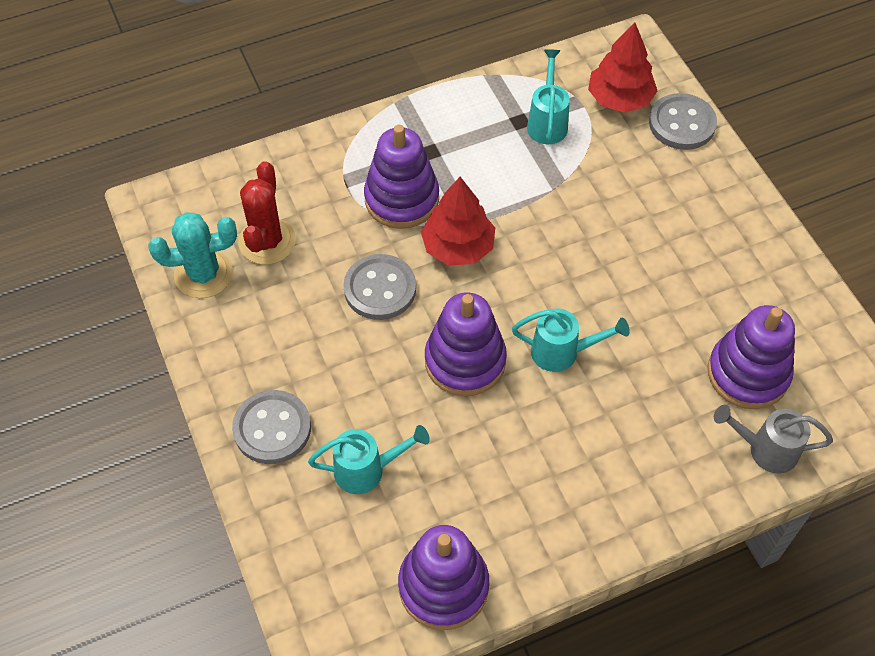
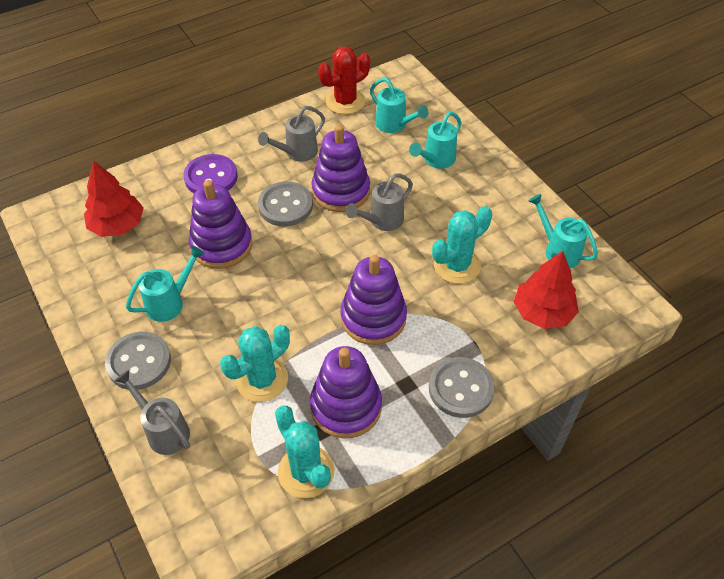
grey watering can: [714,405,833,473] = 1 -> [114,370,190,455] [258,106,325,162] [346,174,413,231] = 3
purple button: none = 0 -> [183,154,238,193] = 1
turquoise cactus: [148,212,237,298] = 1 -> [220,325,290,402] [275,406,335,498] [432,206,492,284] = 3
turquoise watering can: [308,425,430,494] [512,309,630,372] [527,49,570,144] = 3 -> [126,246,205,322] [370,78,428,133] [409,112,461,169] [528,194,598,268] = 4

